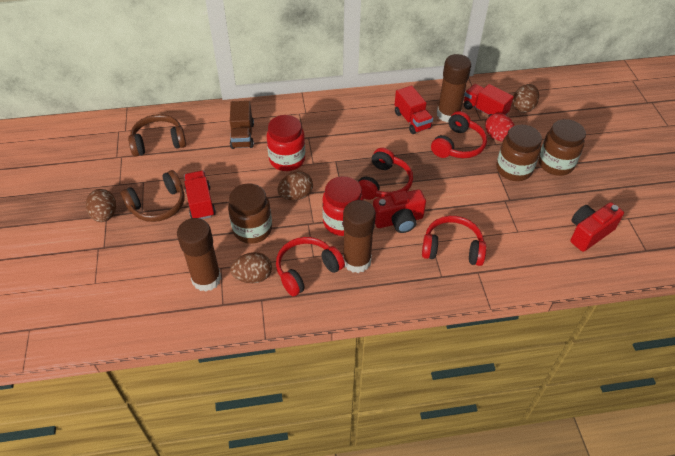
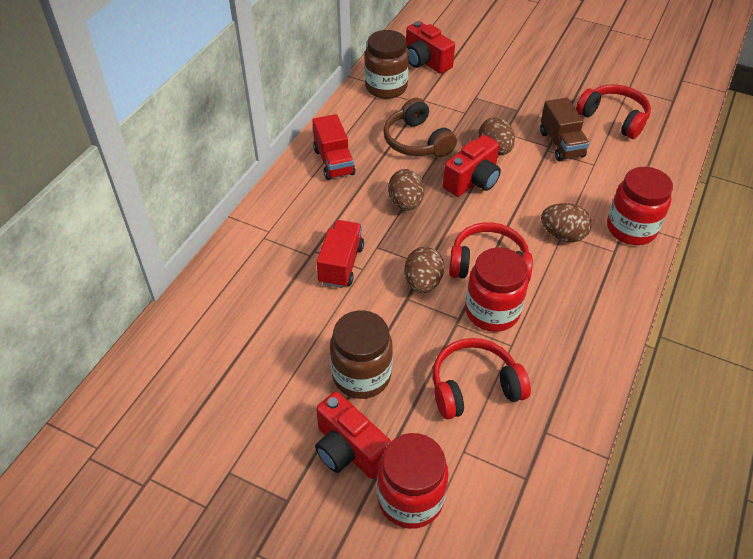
brown glue stick: [177,218,222,292] [343,200,376,273] [437,54,471,123] = 3 -> none = 0
brown headphones: [121,170,185,222] [128,114,186,157] = 2 -> [383,98,457,157] = 1
brown jar: [228,183,272,244] [496,125,542,181] [538,119,586,176] = 3 -> [330,310,393,399] [365,30,409,99] = 2
red camera: [373,189,426,233] [570,202,624,252] = 2 -> [315,392,391,479] [406,21,455,74] [443,135,501,197] = 3
red egg: [485,113,515,142] = 1 -> none = 0
red headphones: [276,237,345,296] [358,148,413,200] [422,216,486,266] [431,111,487,158] = 4 -> [432,338,531,419] [449,222,533,283] [576,84,651,139] = 3
red jar: [266,115,305,171] [322,176,364,236] = 2 -> [377,433,449,529] [465,247,528,332] [607,167,673,245] = 3
red truck: [184,171,216,219] [395,86,433,134] [464,84,514,117] = 3 -> [312,114,355,180] [317,220,364,288] = 2

